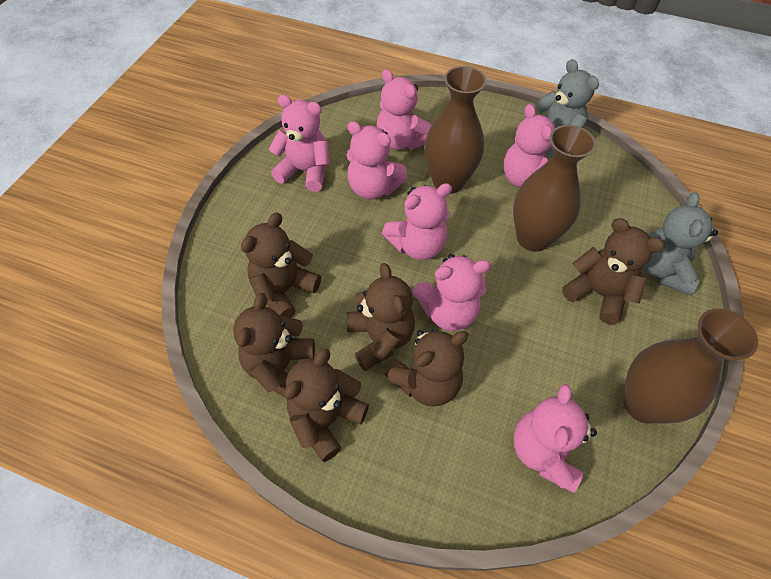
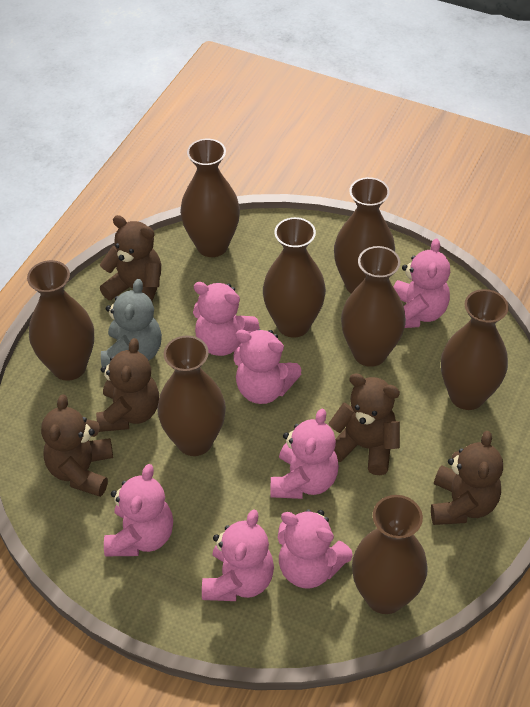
brown teddy bear: [233,293,315,397] [241,213,321,318] [284,349,369,462] [347,263,415,371] [384,329,469,407] [562,218,665,324] = 6 -> [41,395,113,497] [96,338,159,432] [100,215,161,301] [328,373,400,475] [431,431,503,525] = 5
brown vase: [424,66,486,194] [513,125,596,252] [623,308,758,424] = 3 -> [27,260,94,381] [157,336,226,456] [180,139,240,257] [263,217,326,337] [334,177,395,294] [341,246,406,367] [352,495,428,614] [441,289,509,410] = 8
grey teddy bear: [535,59,599,158] [643,192,718,295] = 2 -> [101,279,162,367] = 1

